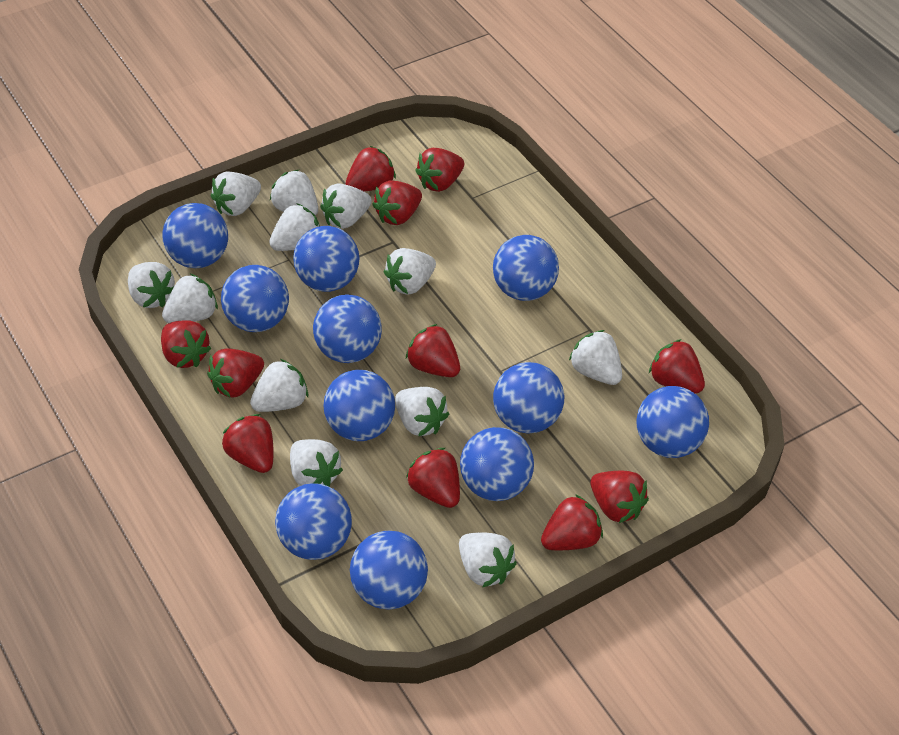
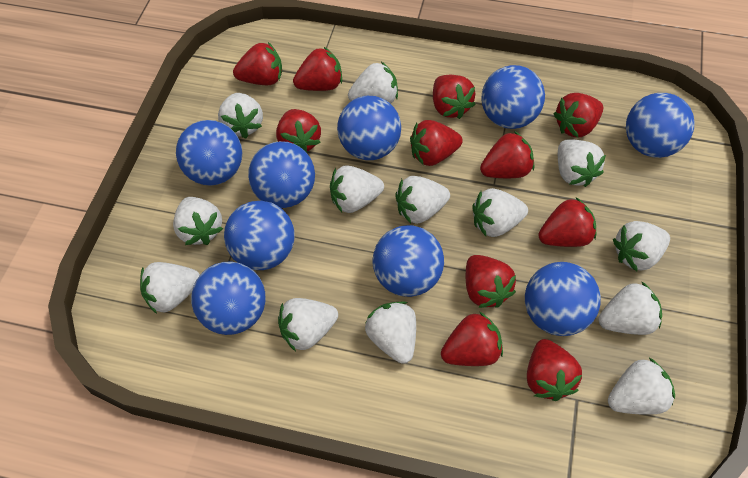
blue ball: [162,203,228,268] [221,265,289,332] [275,483,352,560] [293,226,359,292] [313,294,382,363] [323,370,395,441] [350,531,428,610] [460,427,534,501] [493,235,559,301] [493,362,564,433] [636,386,709,458] = 11 -> [176,120,242,186] [191,262,265,335] [224,201,294,270] [248,141,315,208] [337,96,401,160] [373,225,444,297] [481,65,545,129] [525,262,601,336] [626,93,695,158] = 9
white strawberry: [128,262,175,308] [162,274,218,323] [211,172,261,216] [250,359,308,412] [269,203,320,251] [270,170,318,216] [290,439,343,487] [320,183,372,229] [384,248,436,295] [395,387,449,436] [459,532,517,588] [569,330,622,385] = 12 -> [140,262,200,314] [173,197,223,245] [218,93,263,139] [278,298,338,352] [330,165,384,213] [348,62,398,104] [365,301,416,364] [395,176,450,224] [472,188,528,237] [558,139,606,187] [598,281,662,335] [608,358,675,415] [613,221,670,271] = 13

